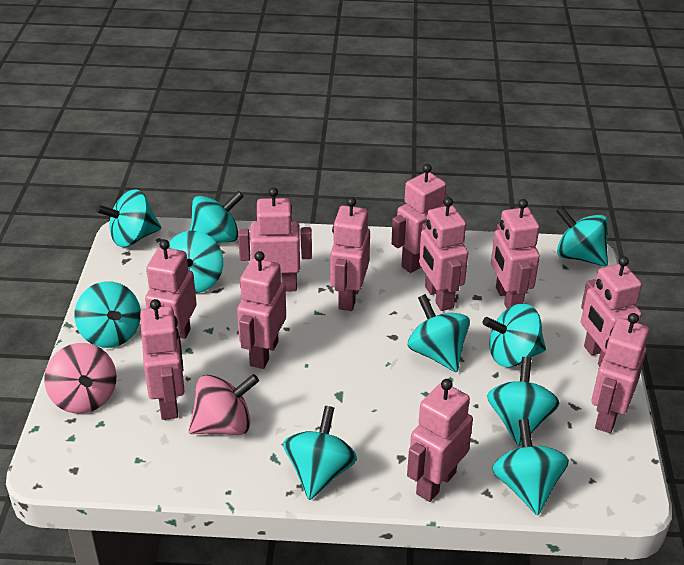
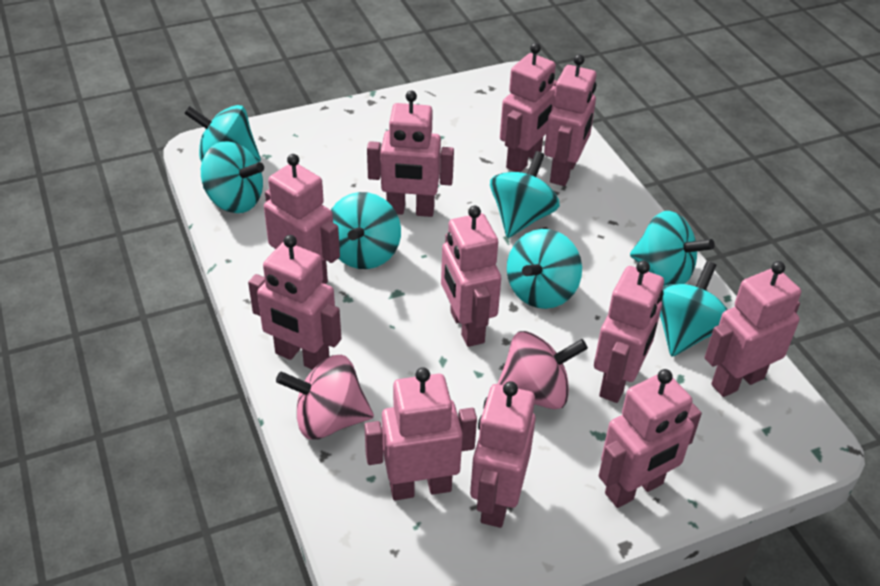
turquoise spinning top: [75,281,141,348] [96,190,161,247] [169,231,223,293] [190,191,244,243] [283,406,357,500] [408,294,470,372] [482,304,546,367] [487,357,559,446] [492,419,569,515] [556,206,608,267] = 10 -> [184,105,261,162] [201,141,264,213] [331,192,401,269] [490,151,560,238] [507,229,582,309] [630,211,715,286] [660,261,728,357] = 7

